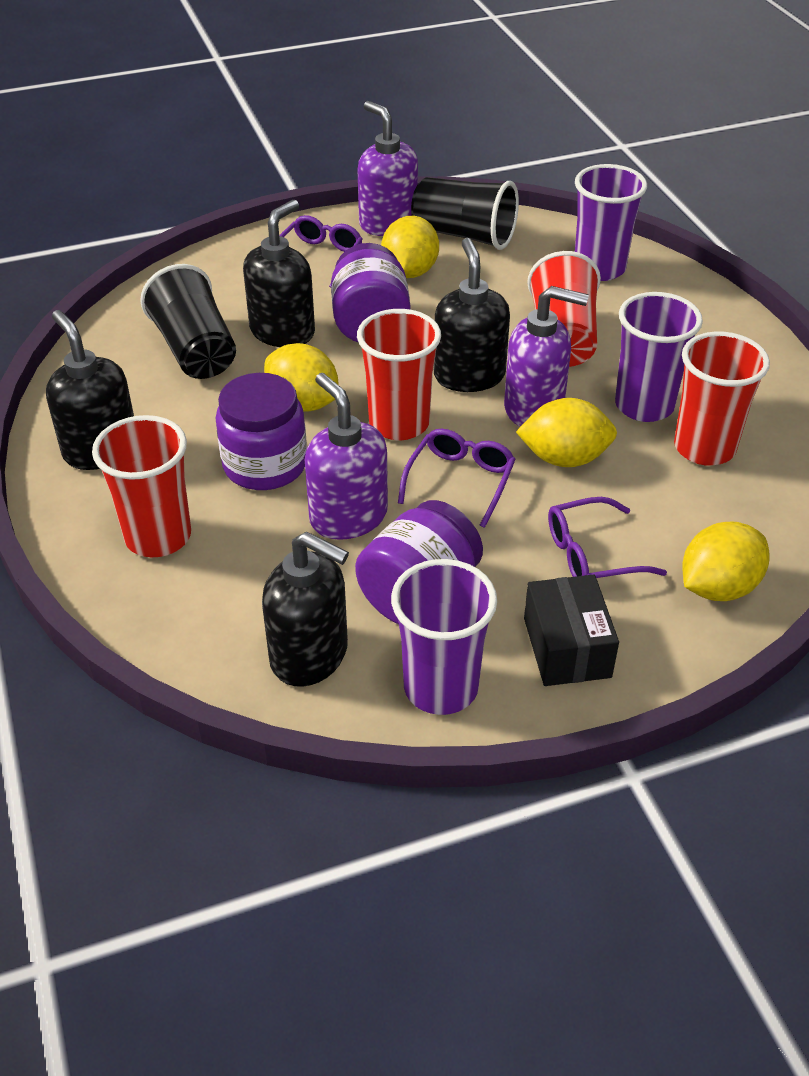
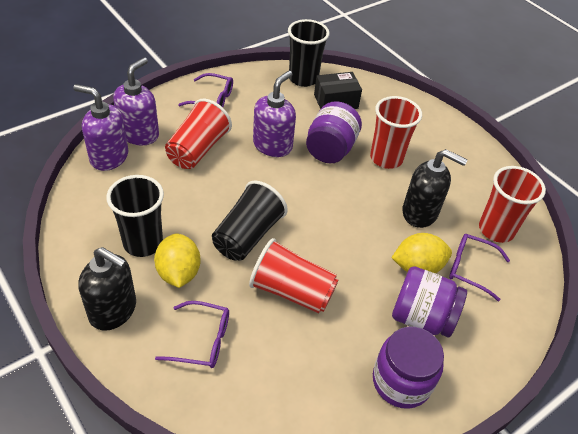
black cup: [140,264,236,379] [411,177,519,250] = 2 -> [106,175,164,257] [212,181,288,261] [288,19,329,87] = 3
black soap dispenser: [46,310,134,470] [243,200,315,347] [262,531,349,687] [434,238,510,392] = 4 -> [79,247,136,331] [402,149,468,228] = 2
purple cup: [391,559,497,715] [575,164,647,281] [615,292,703,422] = 3 -> none = 0
yellow lemon: [264,343,339,412] [381,216,439,278] [516,398,617,467] [682,522,769,601] = 4 -> [154,233,200,288] [391,233,452,273] = 2

